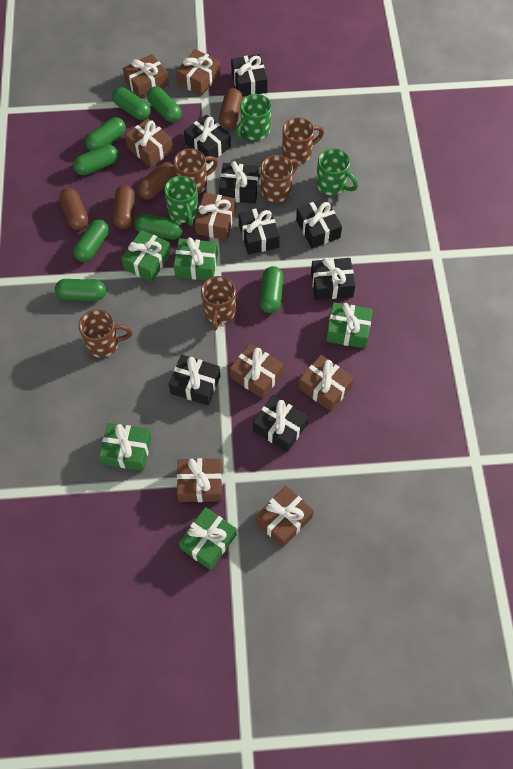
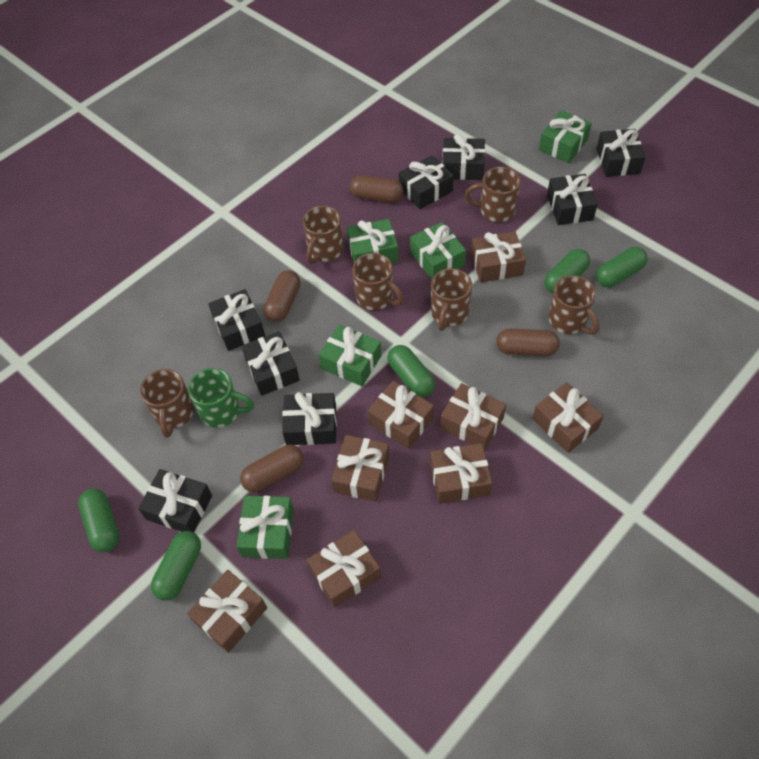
brown mug: [79,309,133,358] [174,148,218,194] [201,276,236,331] [261,155,298,202] [282,117,324,164] = 5 -> [140,369,194,438] [302,206,343,264] [352,253,404,310] [431,268,472,331] [465,167,521,222] [549,275,600,335] = 6
green capsule: [55,279,106,301] [73,144,118,175] [73,219,109,262] [85,117,126,151] [112,87,151,120] [134,214,183,240] [147,86,182,122] [260,266,284,313] = 8 -> [78,488,119,552] [151,531,201,601] [387,345,435,397] [544,249,590,293] [596,247,648,287] = 5
green mug: [164,176,199,226] [236,94,271,140] [316,148,358,195] = 3 -> [188,368,254,428] = 1

